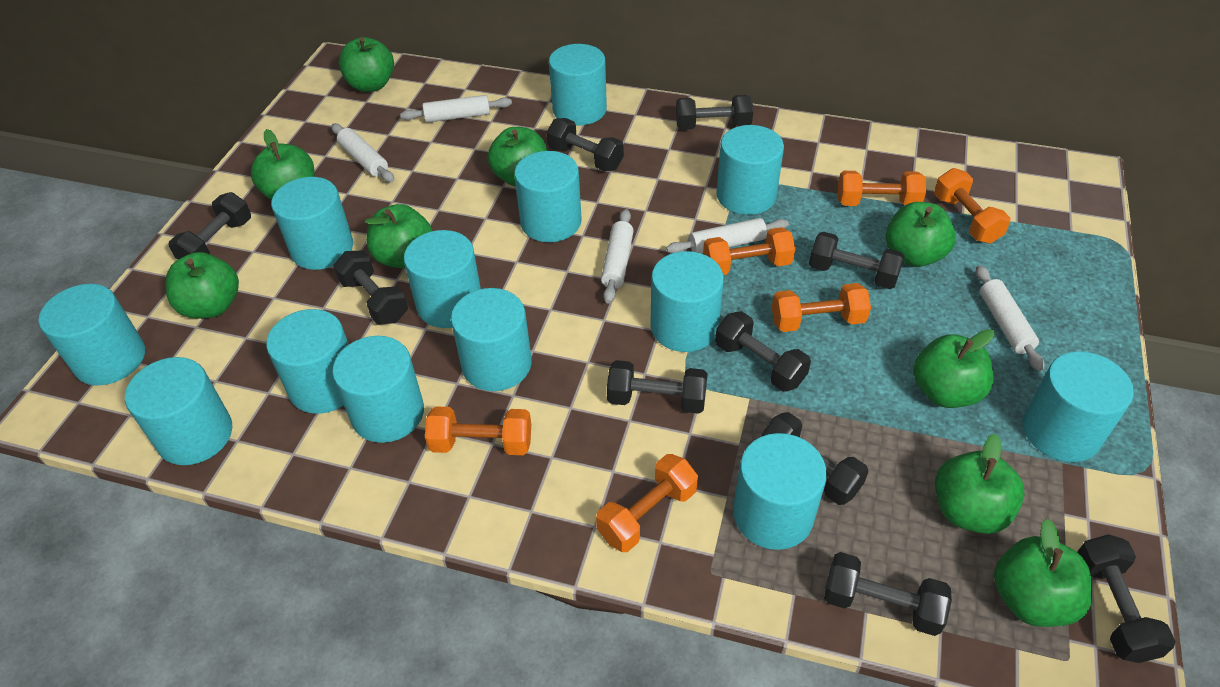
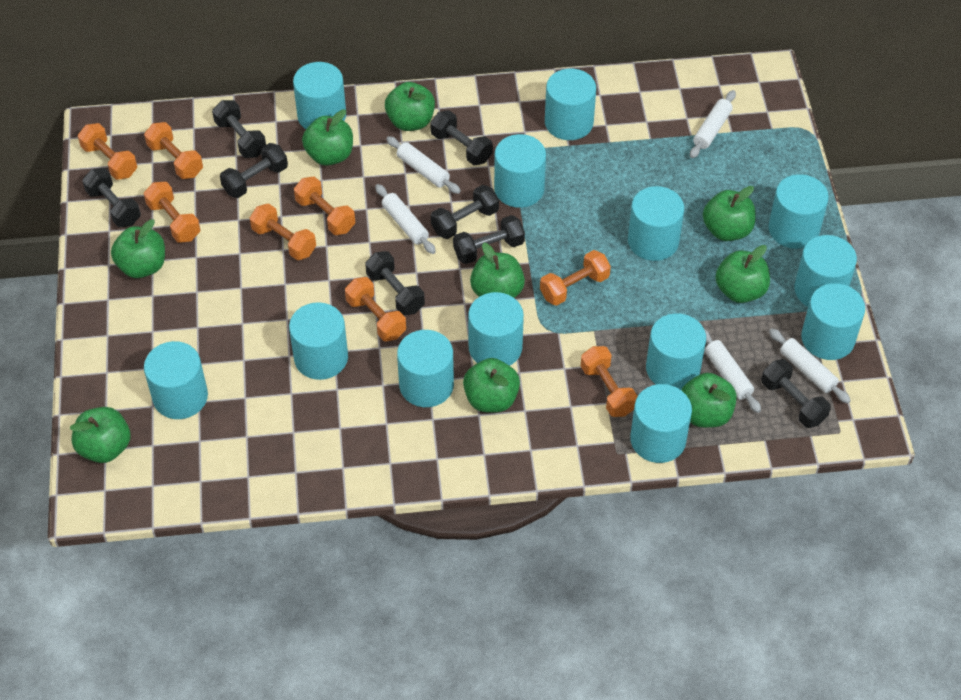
black dumbbell: [169,192,251,260] [333,250,408,325] [546,118,624,171] [607,360,708,414] [676,95,753,130] [715,311,811,392] [762,412,869,505] [809,232,904,289] [824,552,952,636] [1077,534,1176,663] = 10 -> [82,168,141,227] [212,100,266,158] [220,143,288,198] [365,251,425,315] [430,110,493,165] [431,185,499,239] [453,215,525,264] [761,359,831,428] = 8
orange dumbbell: [425,406,531,455] [596,454,698,552] [703,227,795,275] [772,283,871,332] [838,171,926,206] [934,168,1010,244] = 6 -> [78,123,137,180] [144,122,203,179] [144,182,201,243] [250,203,316,260] [294,177,355,235] [345,277,406,341] [540,250,611,306] [581,346,638,417] = 8

